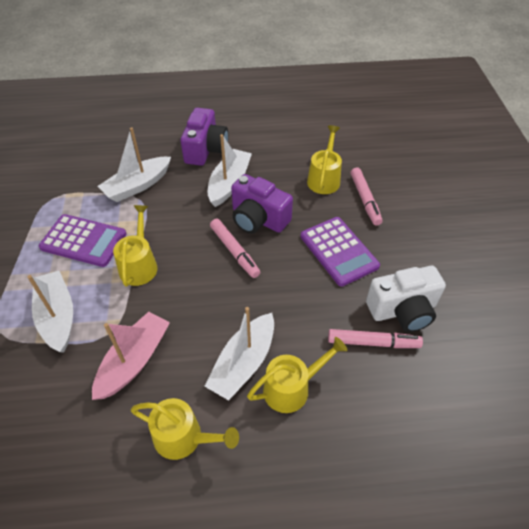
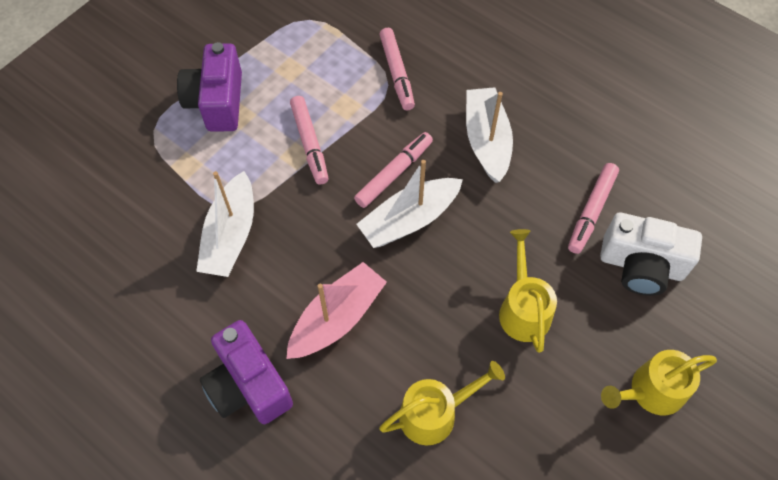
pink marker: [210,219,260,278] [328,329,423,348] [351,167,383,226] = 3 -> [290,96,328,185] [354,132,433,208] [379,28,415,110] [568,163,619,254] = 4
purple calculator: [39,214,127,267] [301,217,380,287] = 2 -> none = 0
white boat: [27,271,73,353] [98,127,171,202] [204,307,274,401] [208,134,252,207] = 4 -> [196,171,254,277] [356,160,463,248] [466,87,513,183] = 3
yellow watering can: [113,205,157,287] [131,398,239,460] [247,337,347,413] [307,125,342,194] = 4 -> [379,361,505,445] [499,229,557,353] [601,350,717,416] = 3

